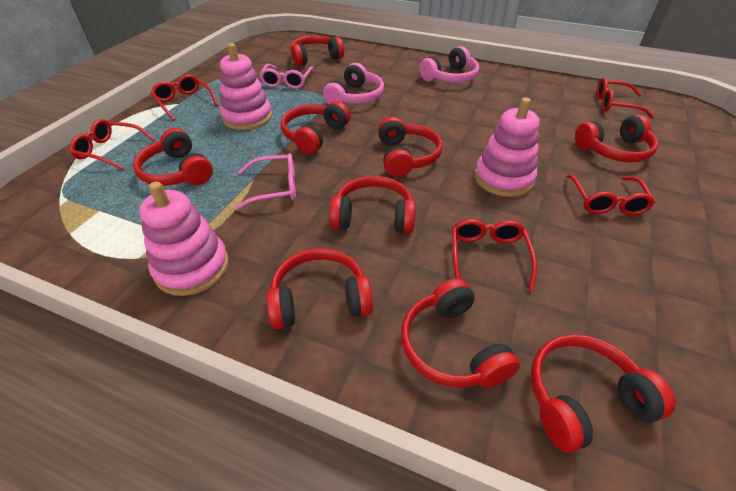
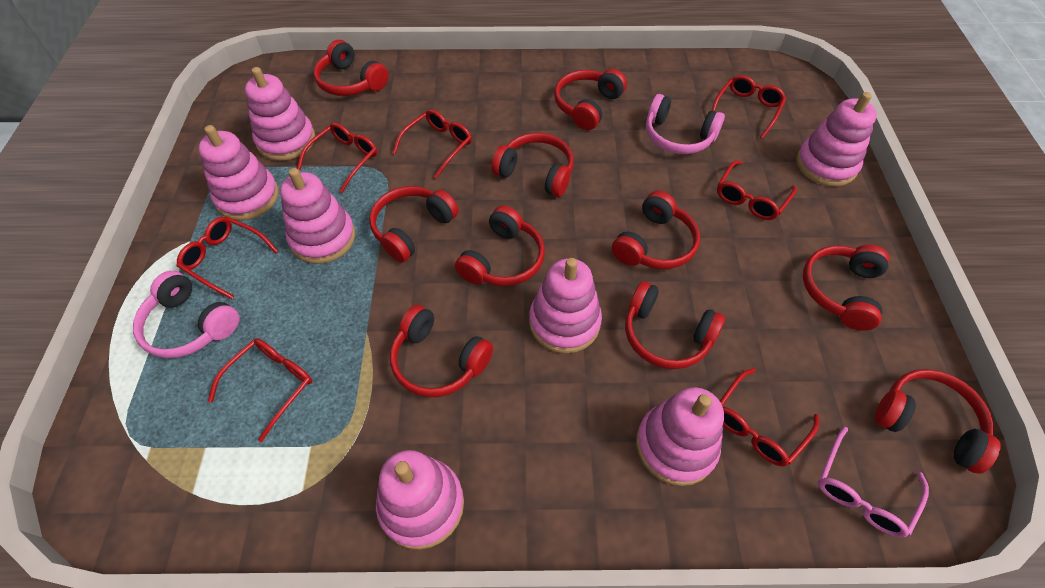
pink glasses: [235,153,296,210] [259,64,314,89] = 2 -> [818,427,929,538] = 1
pink stacking toy: [139,181,229,296] [220,43,272,130] [474,98,540,197] = 3 -> [198,125,279,221] [245,67,315,161] [280,168,355,264] [376,450,464,550] [529,258,602,353] [636,387,724,486] [796,92,877,187] = 7
red glasses: [70,119,155,170] [151,75,218,121] [452,219,537,291] [566,175,655,215] [596,78,654,119] = 5 -> [177,217,278,299] [208,338,312,442] [297,123,377,193] [393,109,472,179] [711,75,786,139] [717,160,797,220] [720,368,819,467] = 7
red headphones: [133,128,213,186] [267,248,373,329] [281,101,350,154] [290,35,344,67] [329,176,416,234] [378,117,443,177] [401,279,520,388] [531,335,676,453] [575,115,658,162] = 9 -> [314,40,389,96] [369,186,459,262] [390,305,493,398] [455,206,545,286] [491,133,574,197] [554,69,627,130] [612,191,700,269] [625,281,725,369] [803,245,890,331] [874,369,1001,474] = 10

